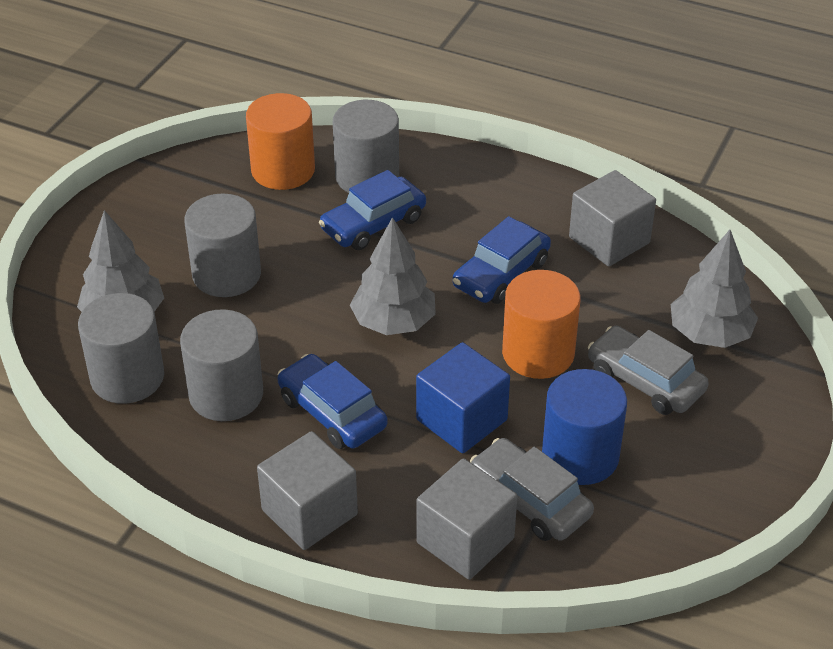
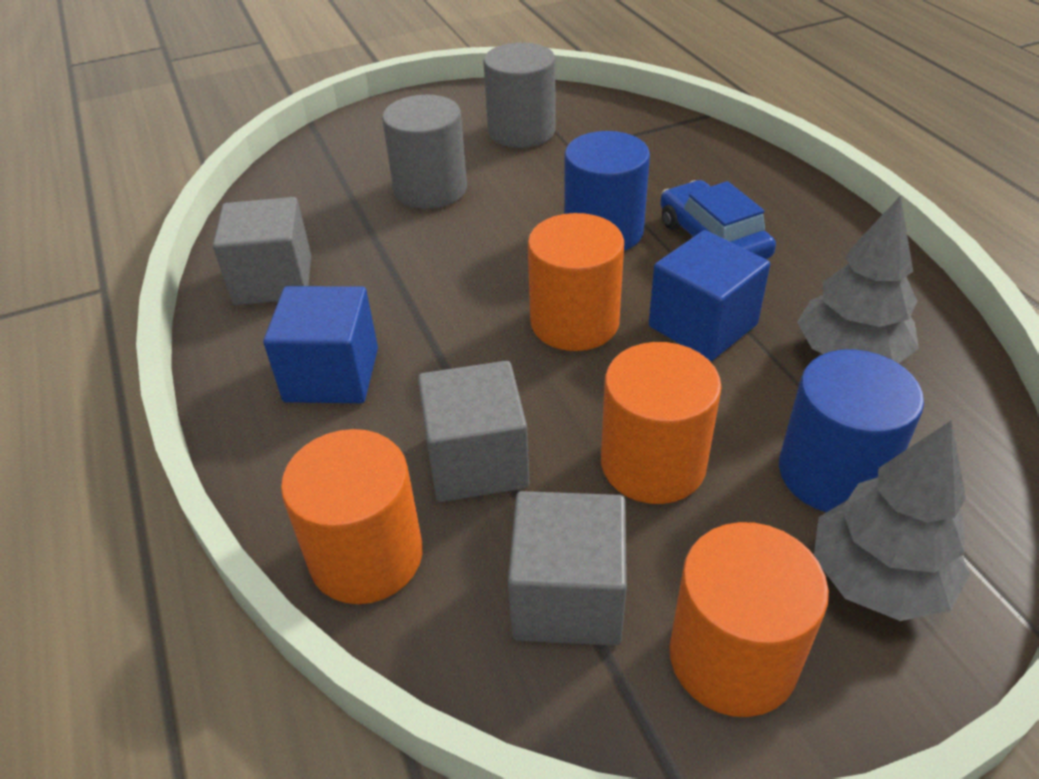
blue car: [278,354,387,449] [319,170,426,250] [453,216,551,304] = 3 -> [660,180,776,259] = 1
blue cube: [416,342,510,453] = 1 -> [263,286,378,403] [649,230,770,361] = 2
blue cylinder: [542,369,627,485] = 1 -> [564,131,650,251] [779,349,924,512] = 2
grey car: [470,438,594,541] [588,326,709,415] = 2 -> none = 0
grey cylinder: [78,293,164,404] [180,309,263,421] [184,194,261,297] [333,100,399,193] = 4 -> [382,95,467,209] [483,42,556,148] = 2
grey tree: [77,210,164,312] [350,217,436,335] [671,230,758,348] = 3 -> [797,196,919,364] [814,420,970,621] = 2
orange cylinder: [246,93,315,190] [502,270,580,379] = 2 -> [281,429,423,604] [528,213,624,351] [601,342,722,504] [669,522,829,717] = 4

